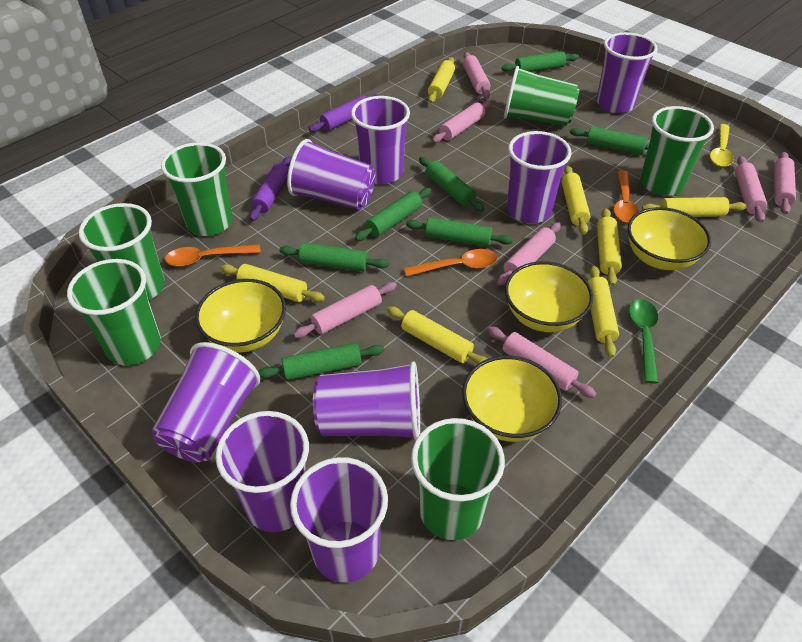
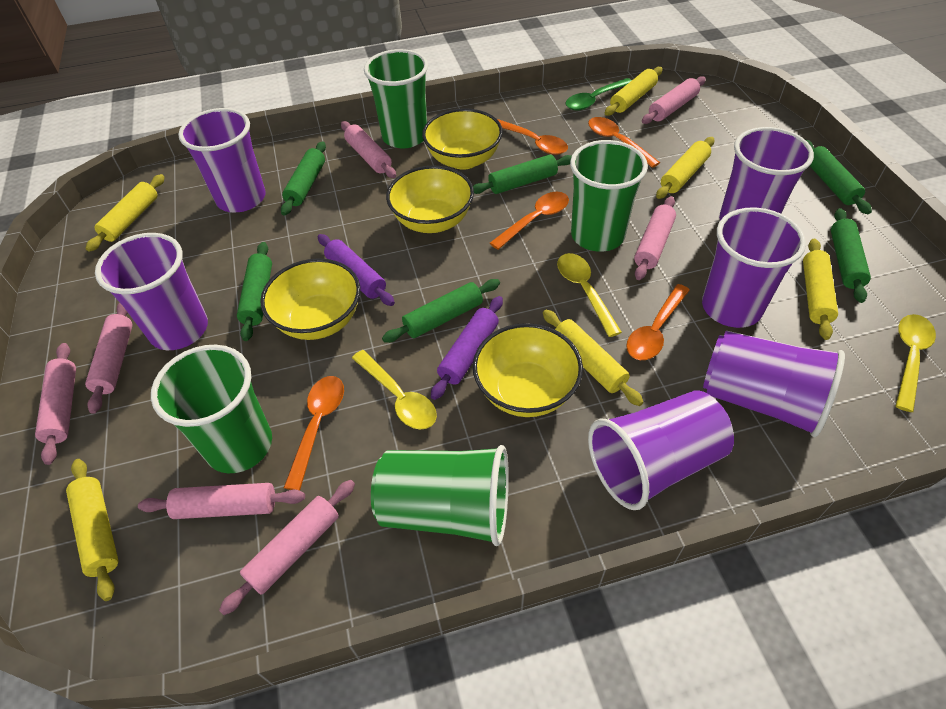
green cup: [67,259,161,365] [79,203,165,300] [161,142,233,236] [411,418,505,540] [504,66,579,126] [640,106,714,196] = 6 -> [151,345,272,473] [364,49,428,148] [371,445,509,546] [570,140,648,252] = 4
green rolling pin: [258,343,384,380] [279,243,389,272] [355,188,431,241] [406,217,513,247] [419,157,484,212] [501,51,579,72] [570,126,649,155] = 7 -> [237,242,272,341] [281,141,326,215] [382,279,500,343] [473,155,572,194] [806,140,872,214] [831,208,871,303] = 6
orange spoon: [165,244,261,267] [404,249,498,276] [613,170,639,223] = 3 -> [284,376,344,491] [490,192,569,250] [497,119,568,155] [588,117,660,168] [626,284,690,360] = 5
purple cup: [151,342,260,462] [216,411,309,532] [287,139,375,210] [290,457,388,583] [313,361,420,440] [351,96,410,184] [507,131,572,223] [597,32,658,113] = 8 -> [95,233,208,350] [178,108,266,212] [588,390,734,510] [702,207,806,328] [703,331,845,437] [719,127,814,220] = 6
yellow rolling pin: [221,264,325,302] [387,306,487,364] [428,57,455,103] [561,166,591,235] [588,266,619,358] [597,208,622,286] [642,197,747,217] = 7 -> [66,459,118,601] [86,174,165,252] [543,310,643,406] [605,67,662,116] [656,137,714,199] [803,238,838,340] = 6
yellow spoon: [710,124,734,167] = 1 -> [352,350,437,429] [557,253,622,337] [896,314,936,412] = 3

